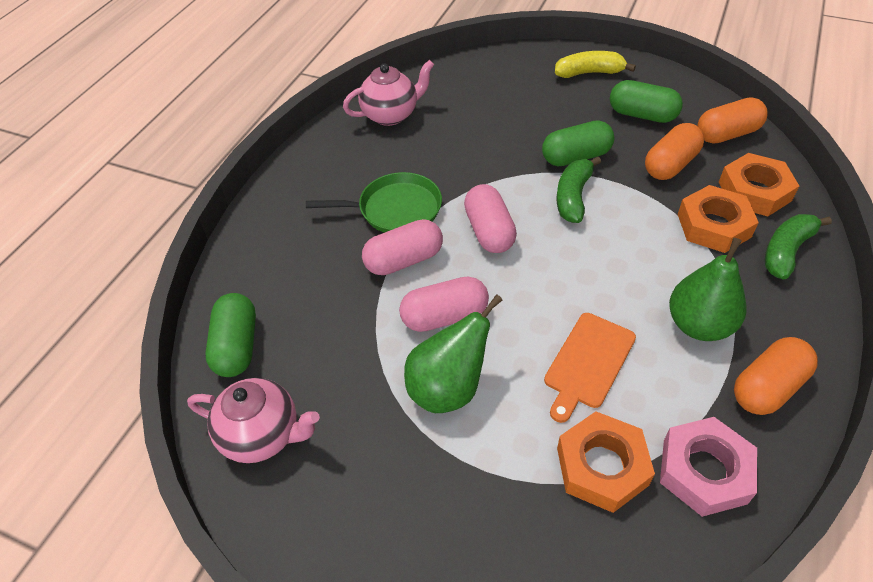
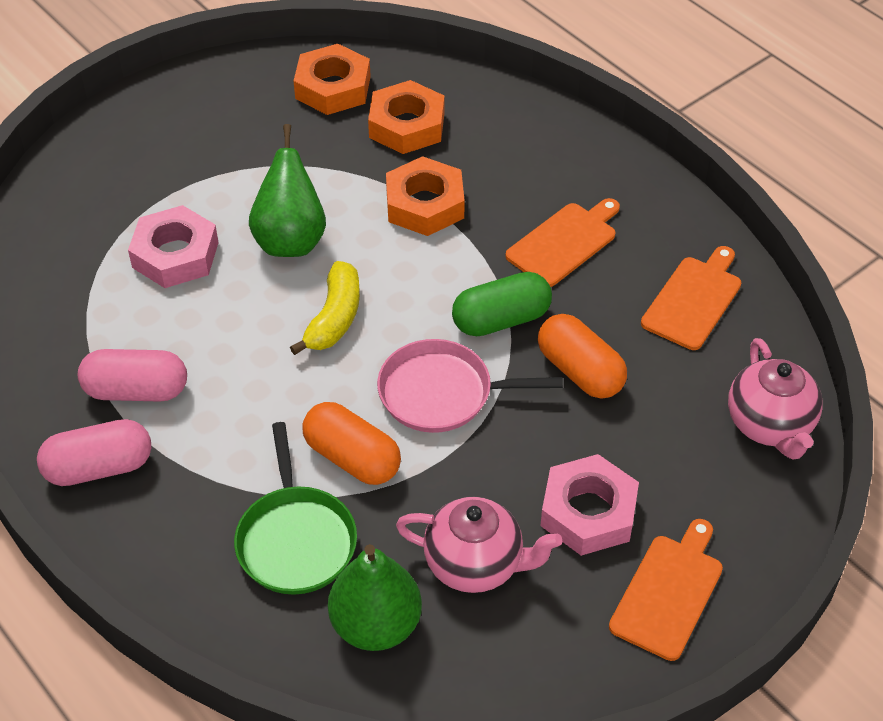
green banana: [557,156,601,223] [765,214,832,280] = 2 -> none = 0
green capsule: [205,293,256,377] [542,120,614,166] [610,80,683,123] = 3 -> [452,272,552,336] = 1
orange capsule: [645,123,704,180] [697,97,768,144] [734,337,818,415] = 3 -> [302,402,401,485] [538,314,627,399] = 2
orange cutting board: [544,313,636,423] = 1 -> [505,198,620,287] [609,519,723,661] [641,246,741,350] = 3
pink capsule: [362,219,443,275] [399,277,489,332] [464,184,517,253] = 3 -> [37,419,151,486] [78,349,187,402] = 2
pink nut: [660,417,757,517] = 1 -> [128,205,219,288] [540,454,639,556] = 2
pink pan: none = 0 -> [377,339,563,433] = 1

